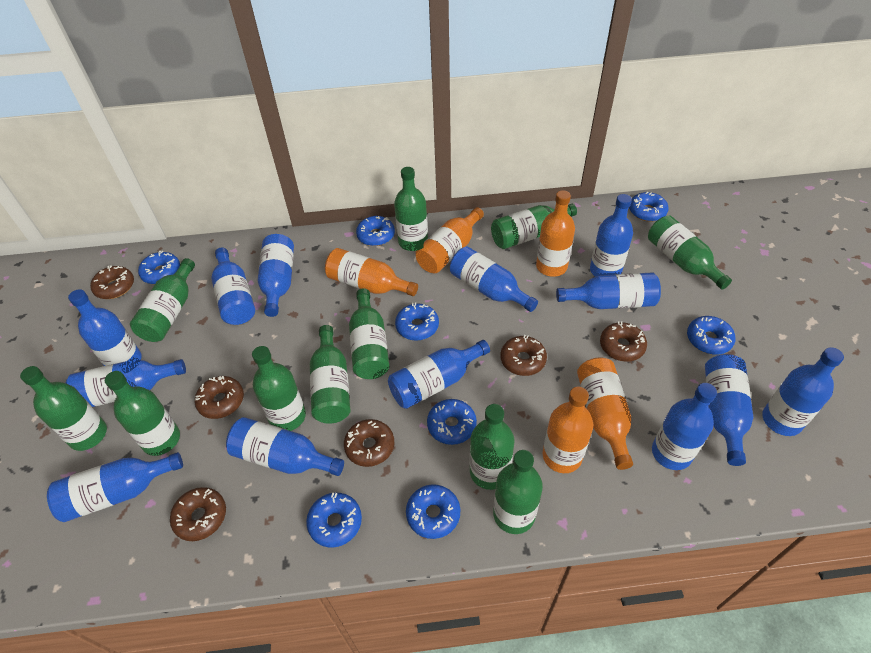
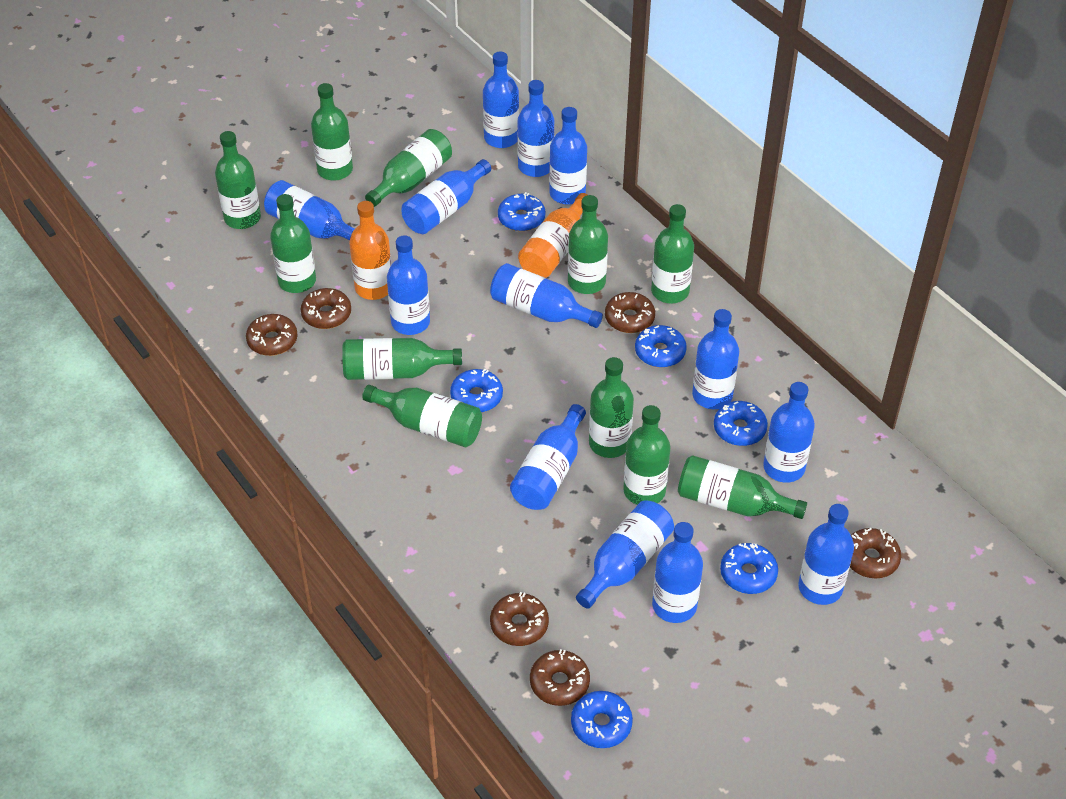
blue donut: [138,251,180,284] [306,493,362,548] [356,216,395,246] [395,303,439,341] [406,484,460,539] [427,399,477,445] [629,192,669,222] [687,316,735,355] = 8 -> [450,369,503,413] [498,192,545,231] [571,691,633,748] [635,325,687,367] [714,401,768,446] [720,543,778,594] = 6
orange bottle: [325,248,418,296] [415,207,484,273] [536,190,575,277] [543,387,593,473] [577,357,633,470] = 5 -> [349,201,392,300] [518,193,587,278] = 2

